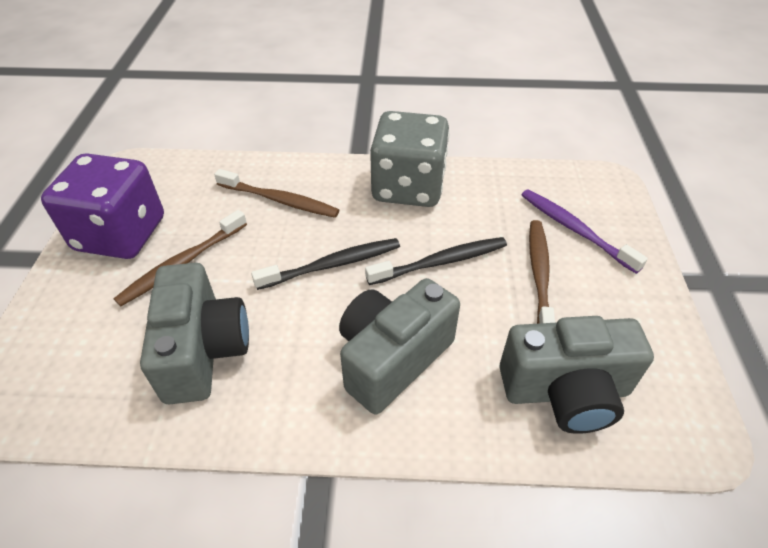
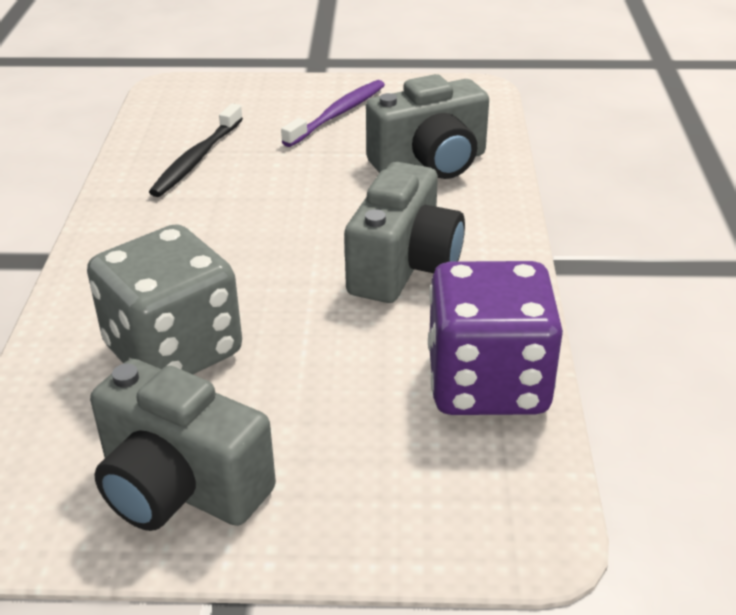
black toothbrush: [251,238,400,290] [365,237,507,285] = 2 -> [149,103,243,197] = 1
brown toothbrush: [113,210,247,306] [214,169,339,218] [529,220,555,324] = 3 -> none = 0

